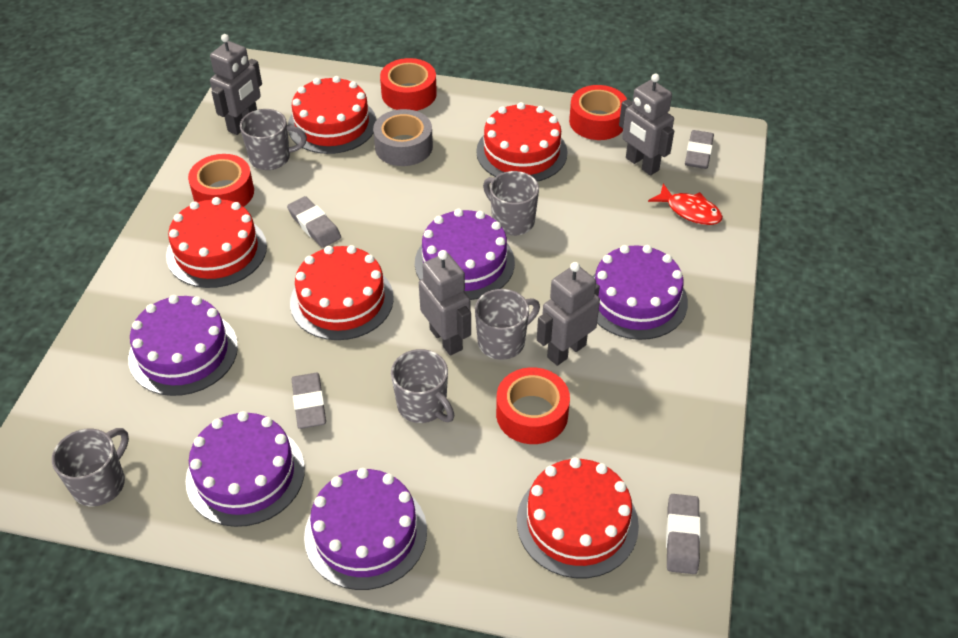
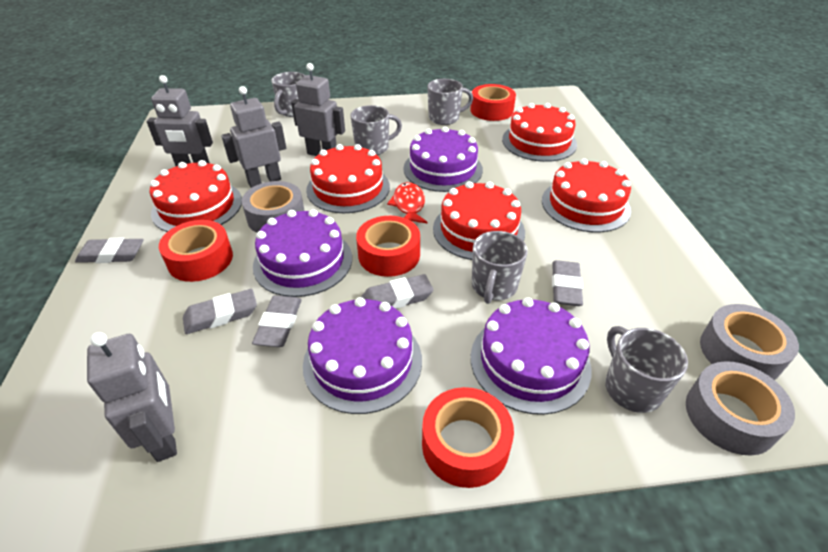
grey eraser: [287,196,341,248] [291,373,326,429] [666,494,701,574] [685,130,714,169] = 4 -> [75,238,144,263] [183,289,257,334] [252,295,302,347] [361,274,433,309] [552,260,583,306] = 5
grey tape: [373,109,433,166] = 1 -> [242,181,304,233] [686,361,795,456] [700,304,799,380] = 3
purple cake: [128,295,238,396] [186,411,305,527] [304,468,427,590] [415,209,515,300] [593,245,688,340] = 5 -> [253,209,352,297] [303,297,422,414] [403,126,483,192] [471,297,591,415] = 4

